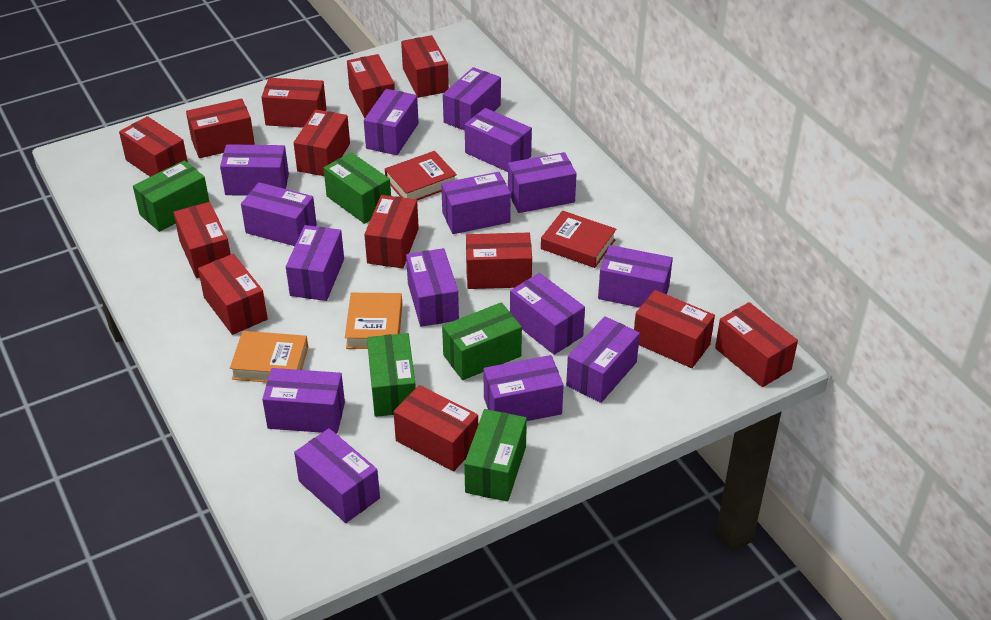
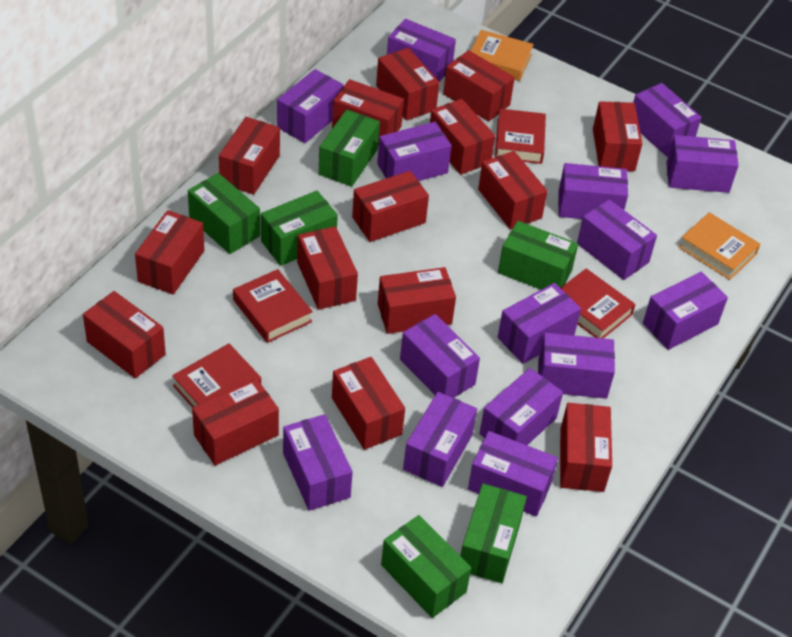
green box: [133,160,209,232] [324,152,391,224] [367,333,416,417] [442,302,522,380] [464,409,527,502] = 5 -> [188,173,260,254] [261,190,338,266] [318,109,380,187] [381,515,471,618] [460,483,527,583] [498,221,578,290] = 6
red book: [385,151,457,200] [541,211,616,268] = 2 -> [172,343,261,408] [233,269,313,343] [495,109,546,164] [561,268,636,338] = 4
red box: [119,116,188,177] [173,202,231,278] [186,99,255,158] [198,254,268,335] [261,78,326,128] [294,109,350,176] [347,54,395,118] [364,195,419,268] [393,385,478,472] [401,35,449,98] [466,233,532,289] [634,290,715,368] [715,302,798,387] = 13 -> [83,291,166,378] [135,210,204,295] [192,379,279,466] [219,117,280,195] [297,226,358,310] [332,79,404,145] [332,357,405,450] [352,171,429,242] [376,48,439,121] [378,267,456,334] [430,99,495,175] [443,50,515,122] [478,151,548,230] [560,403,612,492] [593,101,642,171] = 15

